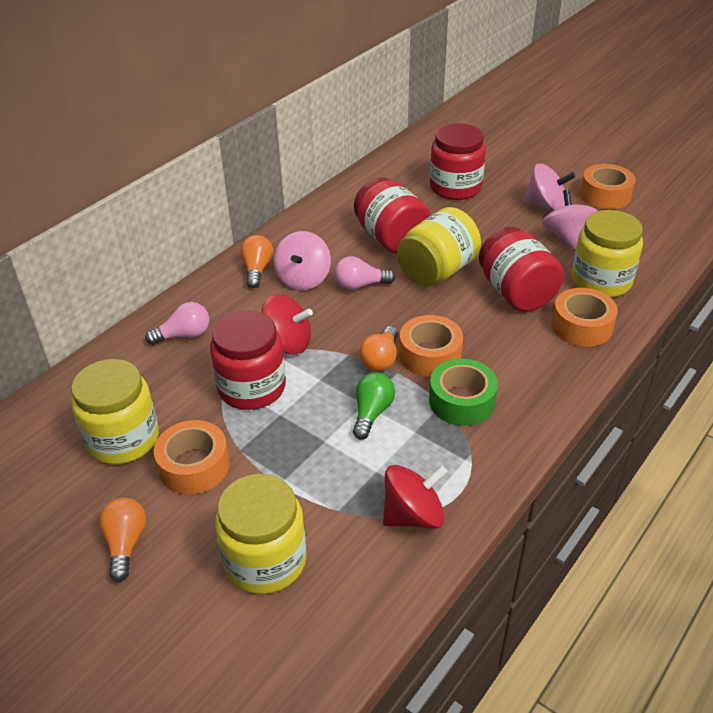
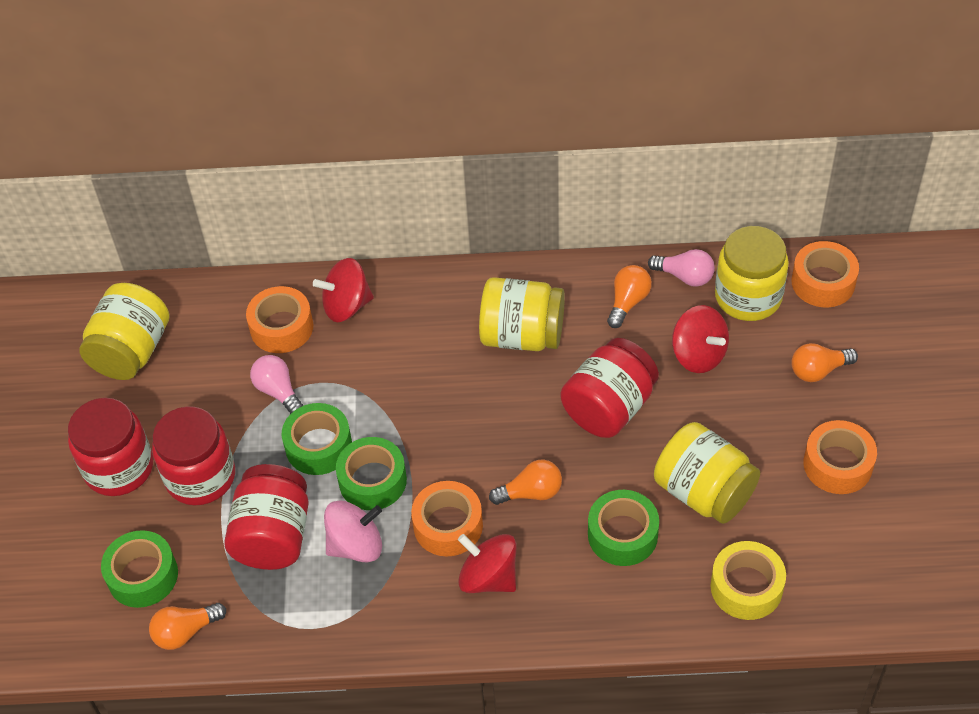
green light bulb: [353,372,395,439] = 1 -> none = 0
green tape: [429,359,498,426] = 1 -> [101,530,178,608] [282,403,352,475] [336,437,407,510] [588,490,659,566] = 4
orange light bulb: [99,498,146,582] [241,235,273,288] [359,326,398,372] = 3 -> [149,603,226,650] [489,460,562,505] [607,265,652,328] [791,343,858,382] = 4
pink spinning top: [274,231,331,290] [524,164,575,211] [542,189,597,249] = 3 -> [324,500,382,563] = 1
red spinning top: [261,294,313,354] [383,465,448,529] = 2 -> [313,258,374,322] [458,534,516,593] [672,305,729,373] = 3
yellow tape: none = 0 -> [710,541,786,620] = 1

